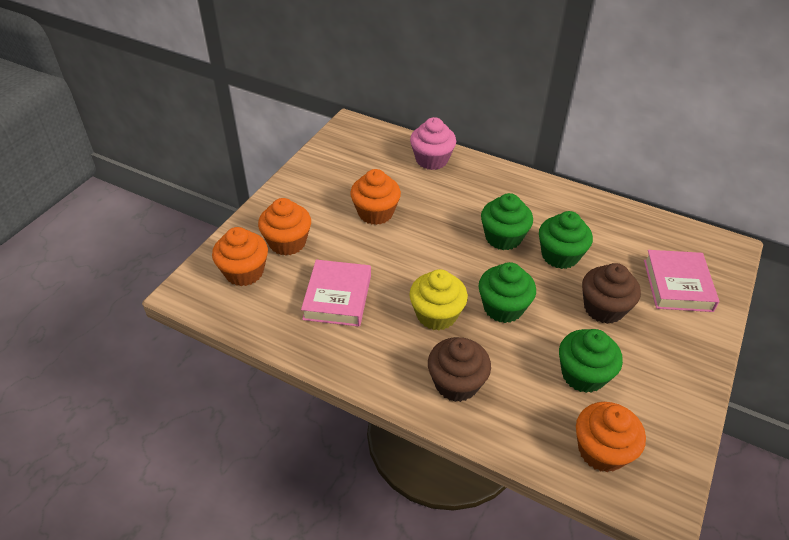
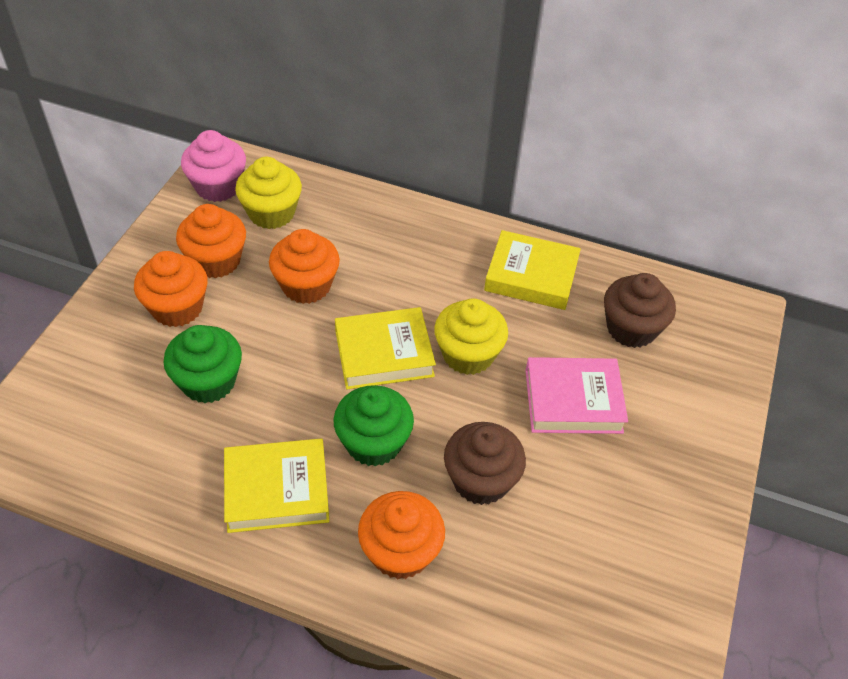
green cupcake: [478,262,536,323] [481,193,533,250] [539,211,593,269] [559,329,623,393] = 4 -> [163,325,242,403] [334,385,414,467] = 2
pink book: [301,260,371,327] [644,250,719,312] = 2 -> [525,357,628,434] = 1
yellow book: none = 0 -> [224,439,330,533] [335,307,436,389] [484,230,581,310] = 3
yellow cupcake: [410,269,468,331] = 1 -> [235,157,302,229] [434,298,508,375] = 2

